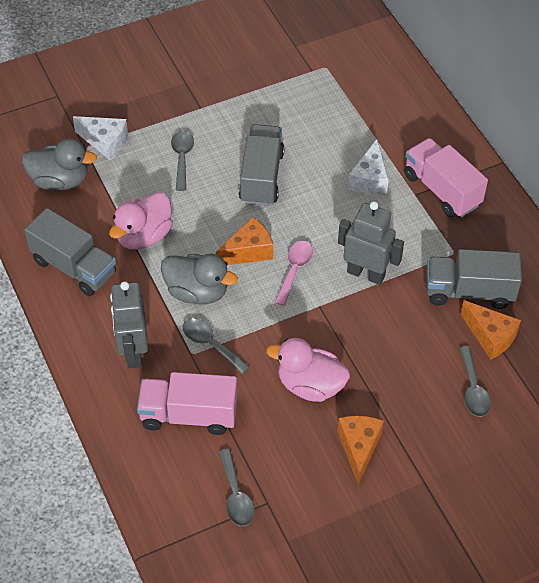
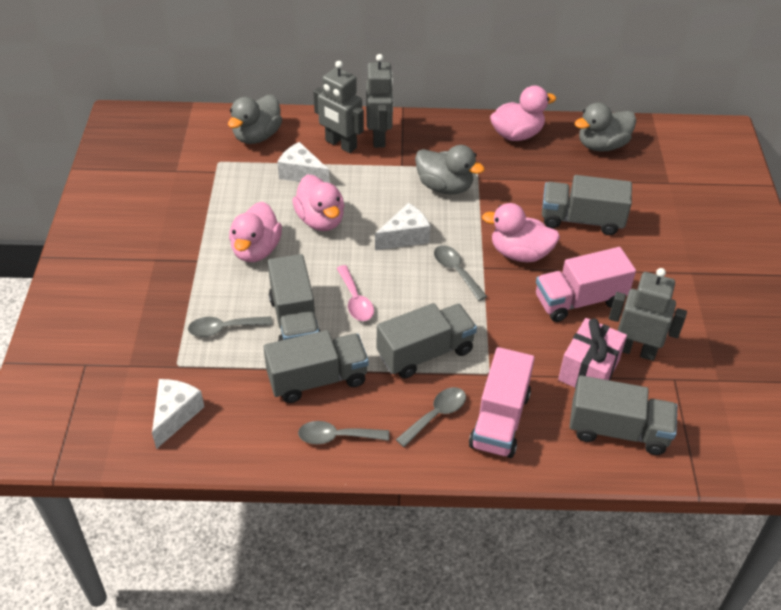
grey duck: [21,138,97,191] [161,254,238,305] = 2 -> [228,95,282,144] [415,145,485,195] [575,102,636,152] = 3
grey robot: [110,281,148,368] [338,201,404,285] = 2 -> [313,61,364,153] [366,54,393,148] [609,268,687,361] = 3
grey truck: [24,208,116,296] [239,124,285,206] [426,249,522,309] = 3 -> [263,330,369,403] [268,254,320,341] [377,303,477,379] [542,175,632,235] [569,375,677,455] = 5
orange cheese: [216,217,273,265] [337,416,384,484] [460,300,521,360] = 3 -> none = 0
pink duck: [109,192,173,250] [266,338,350,402] = 2 -> [229,202,282,262] [292,174,344,231] [482,203,560,262] [490,86,556,141] = 4
pink gift: none = 0 -> [558,318,627,388] = 1
white cheese: [73,116,128,161] [348,139,389,195] = 2 -> [152,379,204,449] [277,142,330,183] [375,203,430,250] = 3

